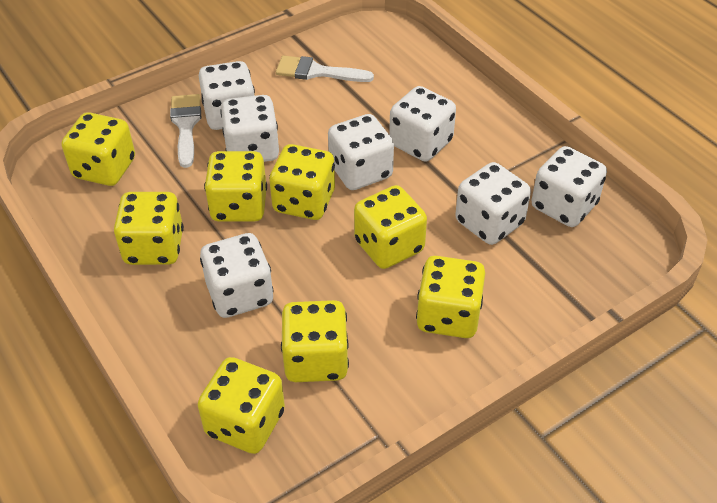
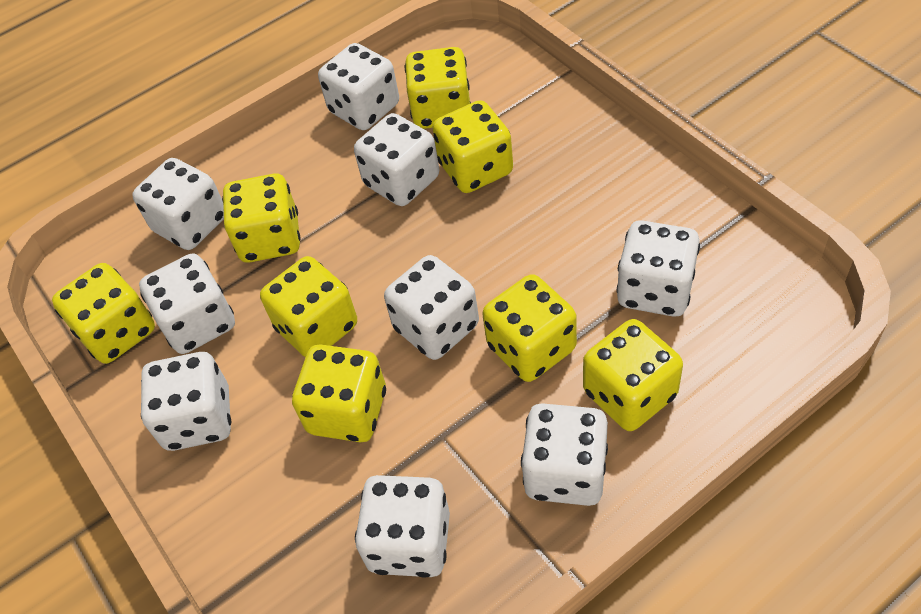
white brush: [170,94,201,168] [276,55,374,82] = 2 -> none = 0
white dice: [199,61,255,130] [200,233,274,318] [220,95,279,162] [328,114,394,190] [389,86,456,162] [455,162,531,245] [531,146,607,227] = 7 -> [132,158,224,250] [139,254,235,354] [141,352,232,451] [318,43,399,130] [354,113,439,206] [355,475,450,578] [384,255,479,360] [521,403,608,506] [616,220,700,317] = 9

